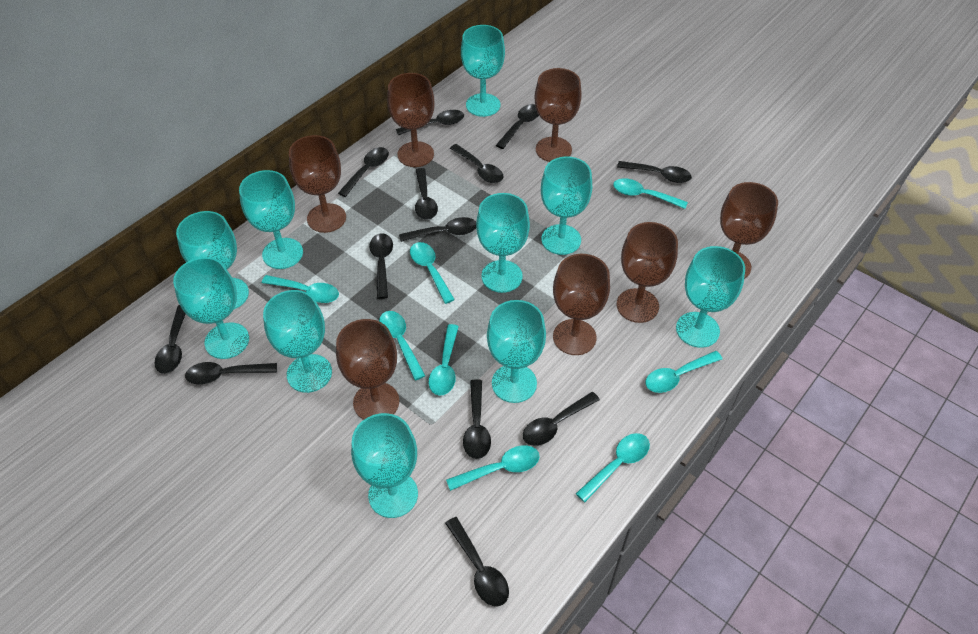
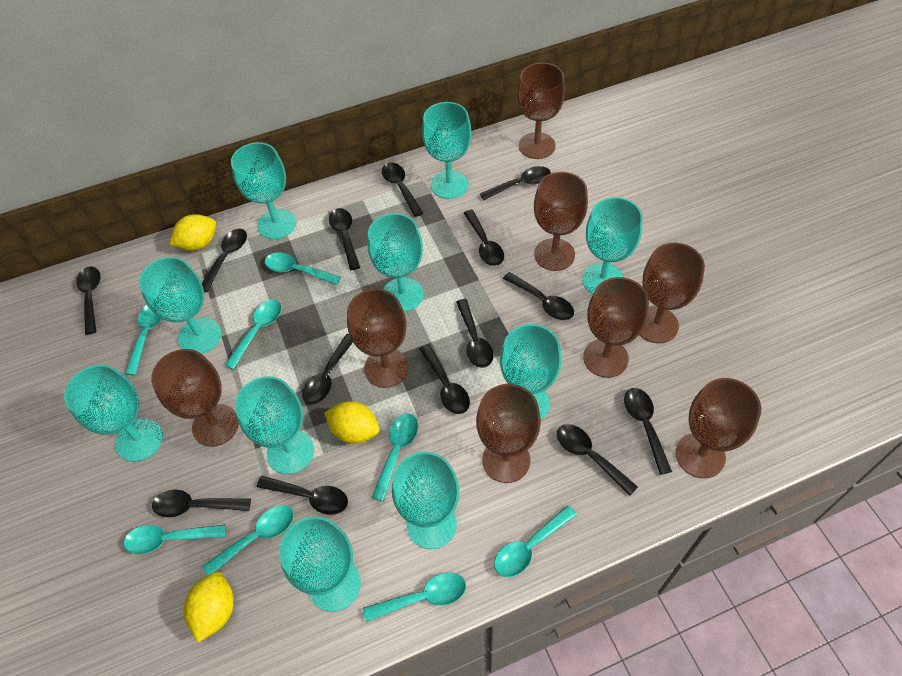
black spoon: [154,305,186,374] [185,362,277,384] [338,147,389,197] [369,233,393,299] [396,110,464,135] [399,217,476,242] [415,168,438,220] [445,517,509,606] [450,144,503,183] [463,379,491,459] [496,104,539,149] [523,392,600,446] [617,161,692,183] = 13 -> [76,266,101,335] [152,490,251,517] [202,229,247,292] [257,476,348,515] [302,334,353,405] [329,208,360,270] [382,162,423,217] [419,344,470,414] [456,299,493,368] [464,210,504,266] [480,166,551,200] [503,272,574,320] [557,424,638,495] [624,388,672,475] = 14
brown goblet: [289,135,346,233] [336,319,399,420] [387,73,435,167] [535,68,582,162] [553,254,610,355] [617,222,678,323] [720,182,778,279] = 7 -> [151,349,239,447] [347,289,409,388] [476,384,541,483] [517,63,565,159] [534,172,588,271] [583,277,649,378] [640,243,705,343] [676,378,761,478] = 8
yellow lemon: none = 0 -> [169,214,216,251] [184,572,234,643] [324,401,379,444] = 3

